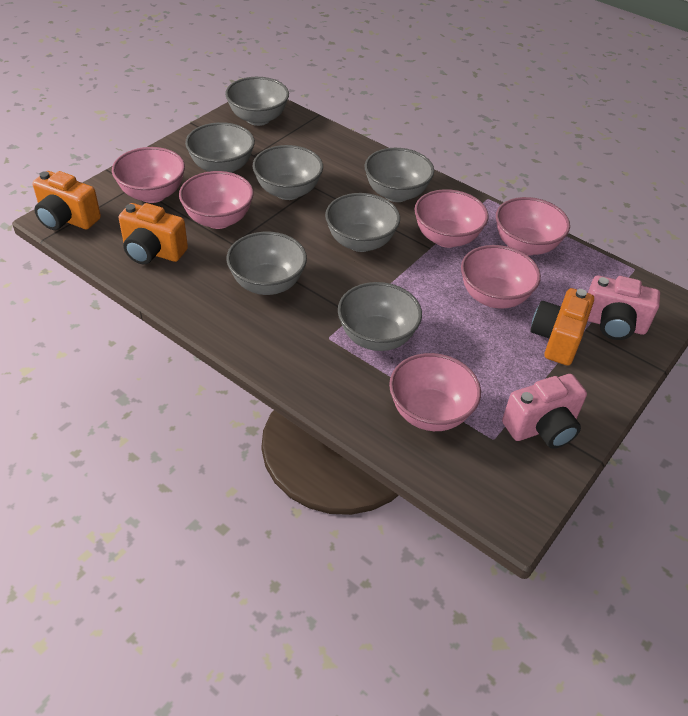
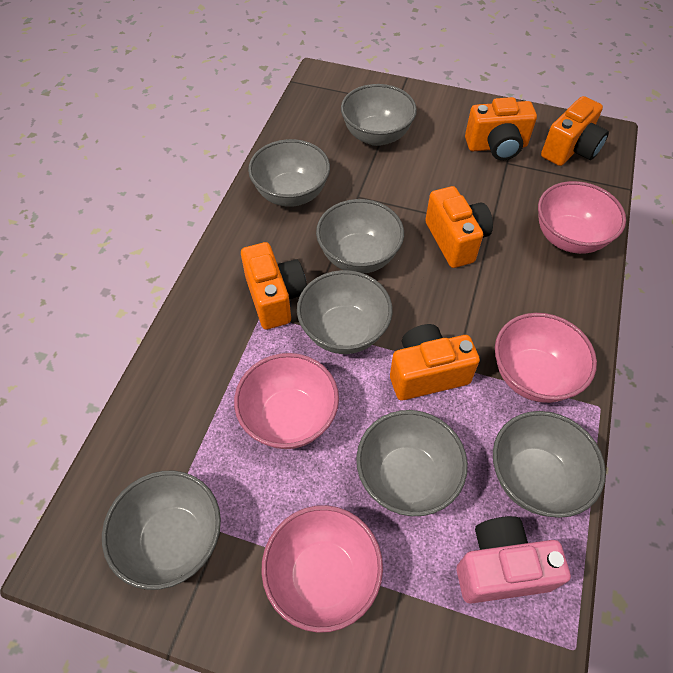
orange camera: [32,171,101,230] [118,203,188,264] [530,288,594,365] = 3 -> [241,242,307,329] [390,324,480,400] [425,186,493,268] [465,97,537,160] [541,96,609,166] = 5
pink bowl: [112,147,185,203] [179,171,254,229] [389,353,481,431] [415,189,489,248] [461,245,541,309] [496,197,570,256] = 6 -> [234,353,339,449] [261,505,383,633] [495,313,597,403] [538,181,626,254] = 4
pink camera: [502,374,587,448] [588,275,660,340] = 2 -> [457,516,571,604] = 1

